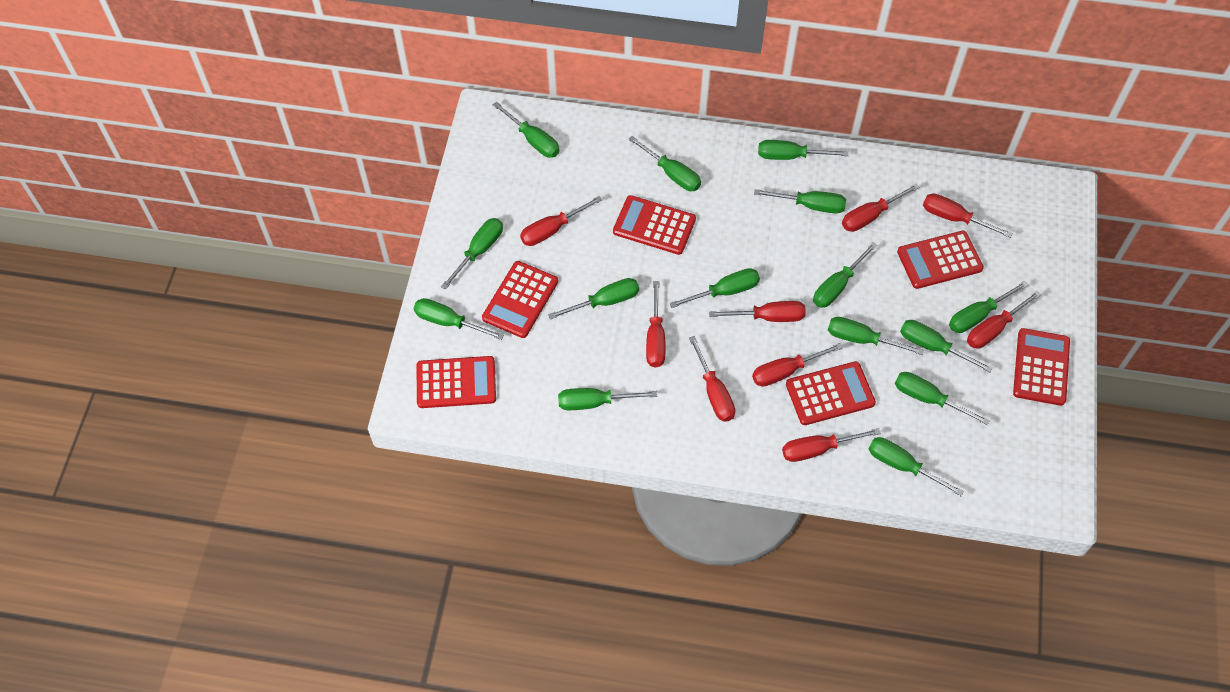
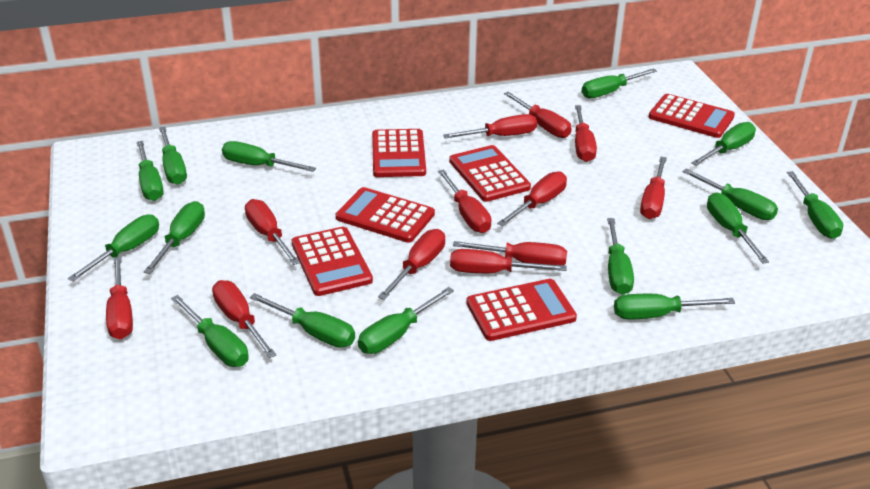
red screwdriver: [520,196,602,246] [646,281,666,368] [689,336,735,422] [709,301,806,322] [752,343,843,387] [782,428,881,462] [842,183,920,232] [923,193,1013,238] [967,290,1042,349] = 9 -> [106,257,133,339] [212,280,276,358] [245,199,300,265] [378,229,445,300] [438,170,491,233] [443,114,537,139] [450,249,566,273] [453,241,567,265] [497,171,567,227] [504,92,572,138] [575,105,597,162] [640,157,667,219] = 12

